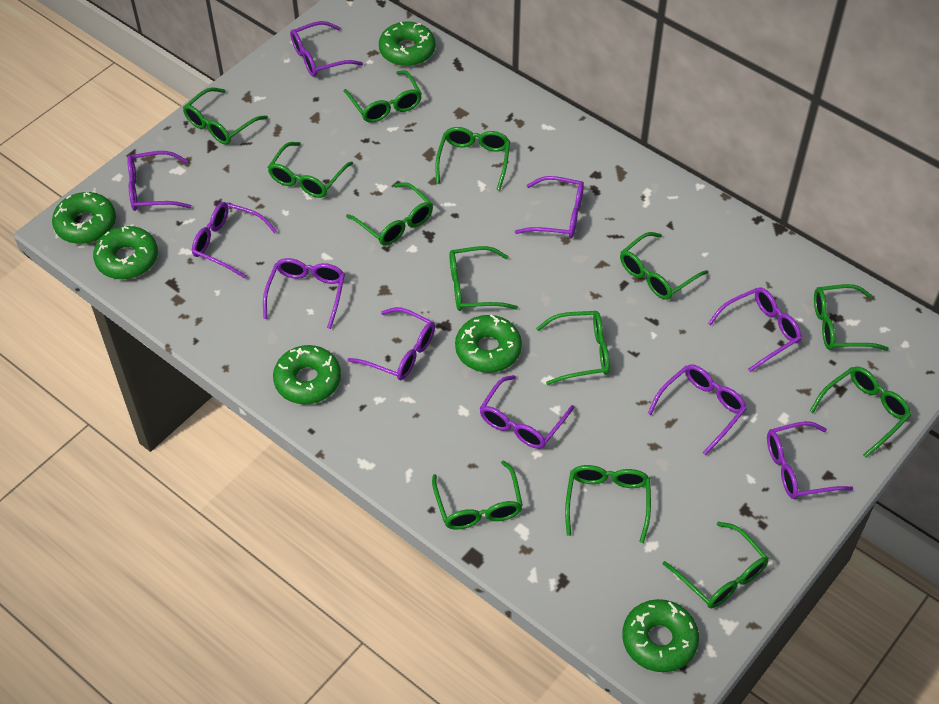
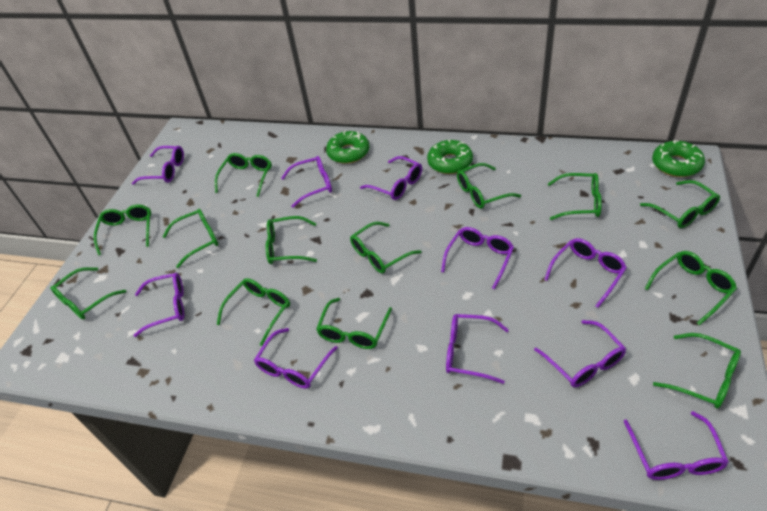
green donut: [52,192,116,244] [93,226,158,280] [273,345,341,404] [379,21,435,66] [455,314,522,373] [622,599,699,672] = 6 -> [326,130,369,164] [427,140,473,174] [652,140,705,177] = 3

